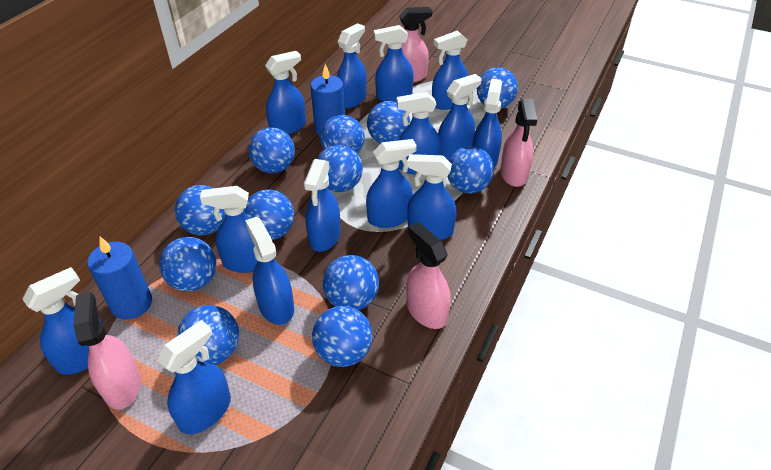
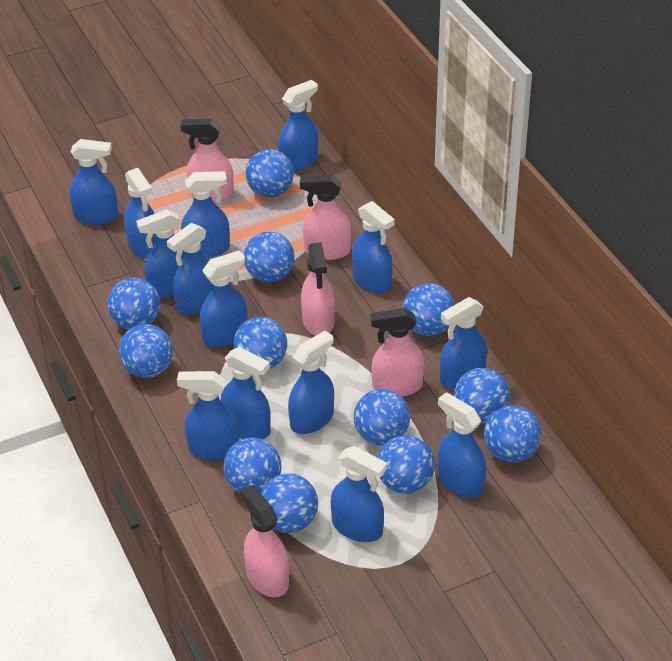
blue candle: [87,237,152,320] [310,64,345,136] = 2 -> none = 0
pink spray bottle: [73,292,141,410] [399,7,432,83] [406,222,451,329] [500,99,537,187] = 4 -> [180,118,234,202] [240,485,289,597] [300,175,351,260] [301,242,335,336] [370,308,425,397] = 5

